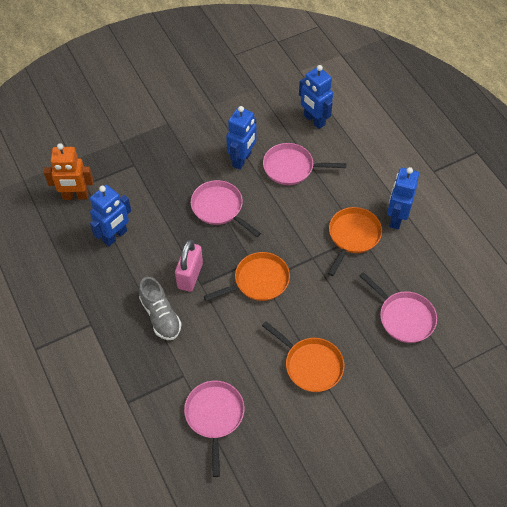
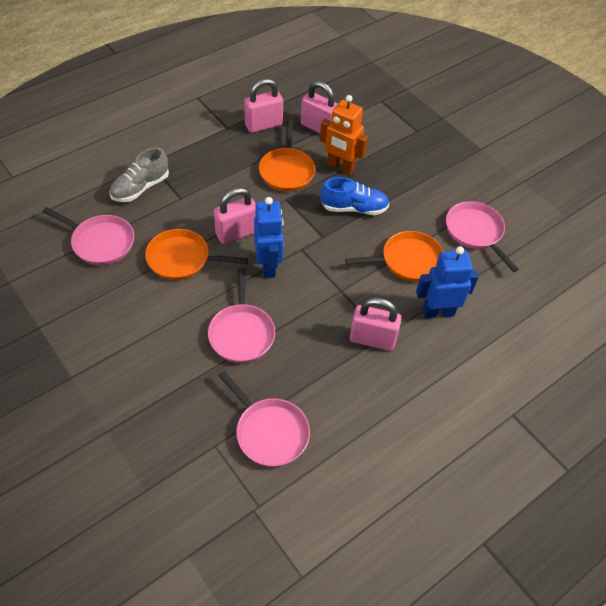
blue robot: [90,185,131,246] [226,106,257,170] [299,65,333,129] [387,167,419,230] = 4 -> [254,197,284,278] [416,246,479,318] = 2
blue shoe: none = 0 -> [321,177,390,215] = 1
pink padlock: [175,240,203,292] = 1 -> [214,188,256,244] [244,79,283,133] [301,81,338,133] [350,298,402,351] = 4

